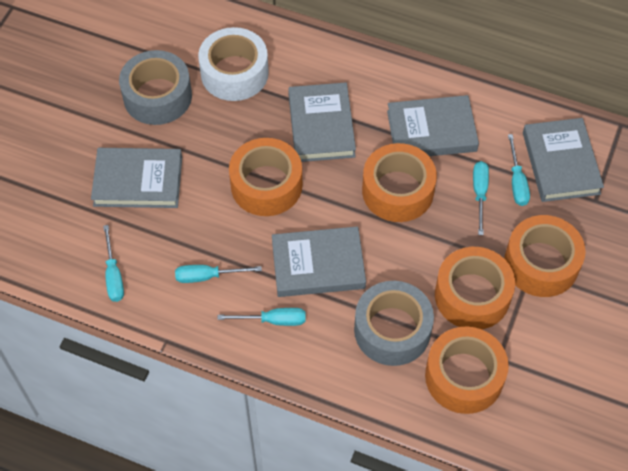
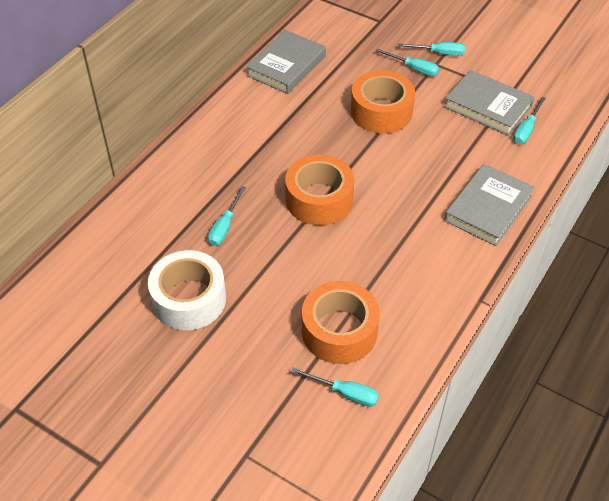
grey book: [91,148,182,208] [272,226,366,297] [288,82,356,162] [387,95,479,156] [523,118,604,202] = 5 -> [246,30,326,94] [444,70,535,136] [444,164,535,246] = 3
grey tape: [119,50,192,125] [354,281,434,366] = 2 -> none = 0
orange tape: [229,138,302,216] [362,143,437,222] [425,326,509,414] [435,247,515,329] [504,215,586,297] = 5 -> [285,154,354,225] [302,281,380,364] [351,70,415,134] = 3

